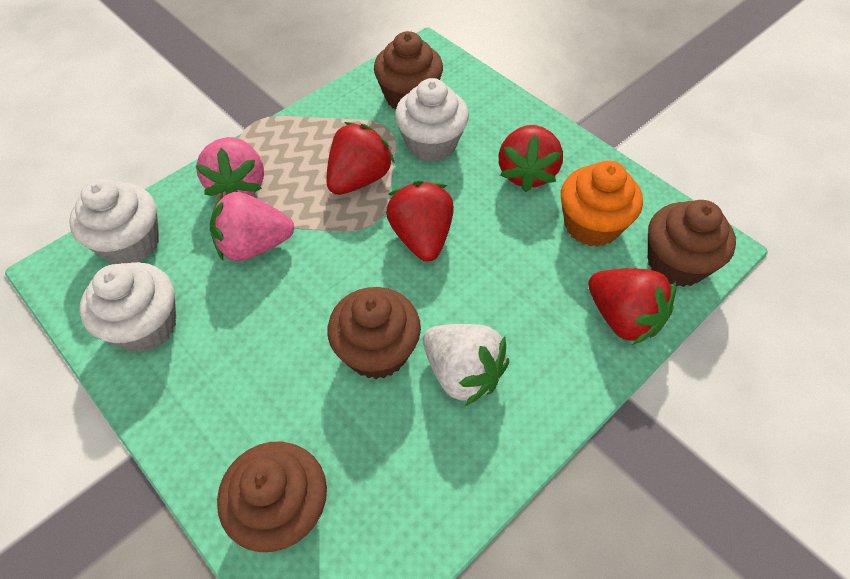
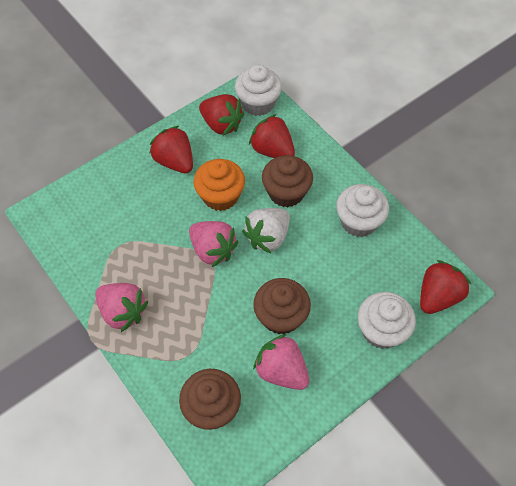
brown cupcake: [217,442,327,552] [327,287,421,379] [374,31,443,109] [648,200,736,287] = 4 -> [179,369,241,430] [253,278,311,334] [262,155,313,207] = 3
pink strawberry: [196,137,264,197] [210,192,294,261] = 2 -> [95,283,148,332] [189,221,239,267] [253,334,309,390] = 3

